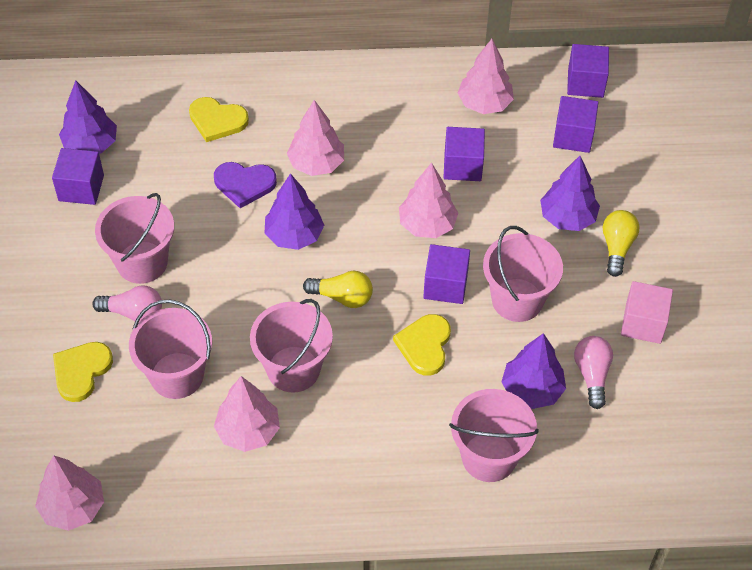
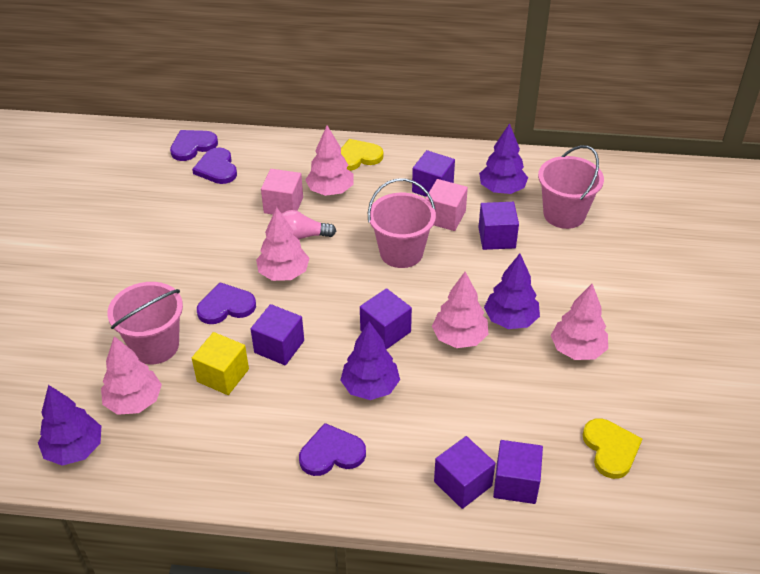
pink bucket: [95,193,174,284] [129,299,212,399] [250,299,333,393] [449,389,539,482] [483,226,563,322] = 5 -> [107,282,183,364] [368,178,436,268] [538,145,604,229] = 3
pink cube: [621,281,673,344] = 1 -> [261,169,303,214] [425,179,468,231] = 2
pink light bulb: [92,285,162,321] [574,336,613,409] = 2 -> [282,210,336,239] = 1
purple cube: [52,148,104,205] [423,244,470,304] [443,127,485,181] [553,96,599,153] [567,44,609,98] = 5 -> [251,304,304,365] [360,288,412,350] [412,150,455,197] [434,436,495,509] [479,202,519,250] [493,440,543,504] = 6
purple heart: [214,162,277,208] = 1 -> [170,130,218,161] [192,147,237,184] [197,282,256,324] [299,423,366,476] = 4
yellow cube: none = 0 -> [192,332,249,395] = 1
yellow heart: [53,342,113,402] [189,97,249,142] [393,314,451,376] = 3 -> [341,139,383,171] [583,418,642,479] = 2
yellow light bulb: [303,271,373,308] [603,210,640,277] = 2 -> none = 0

